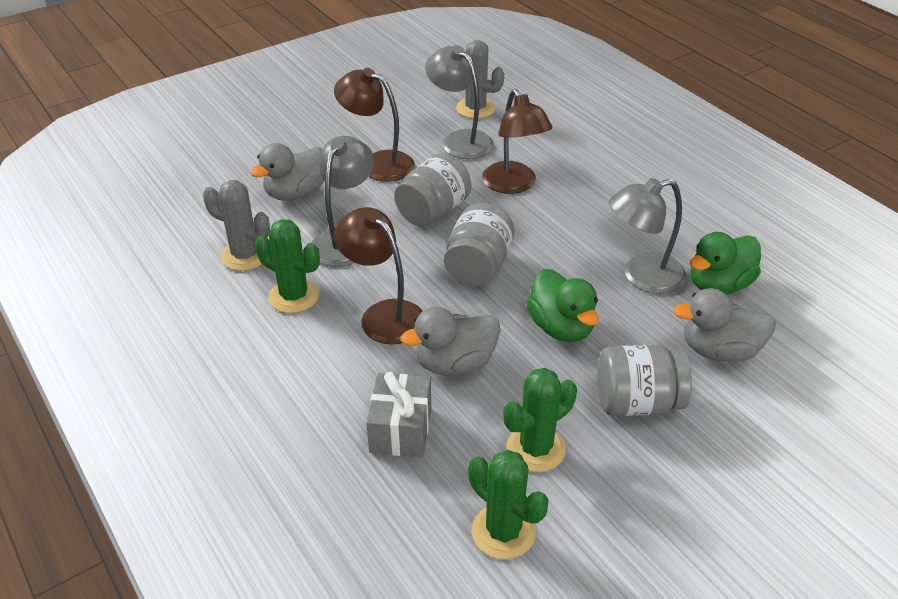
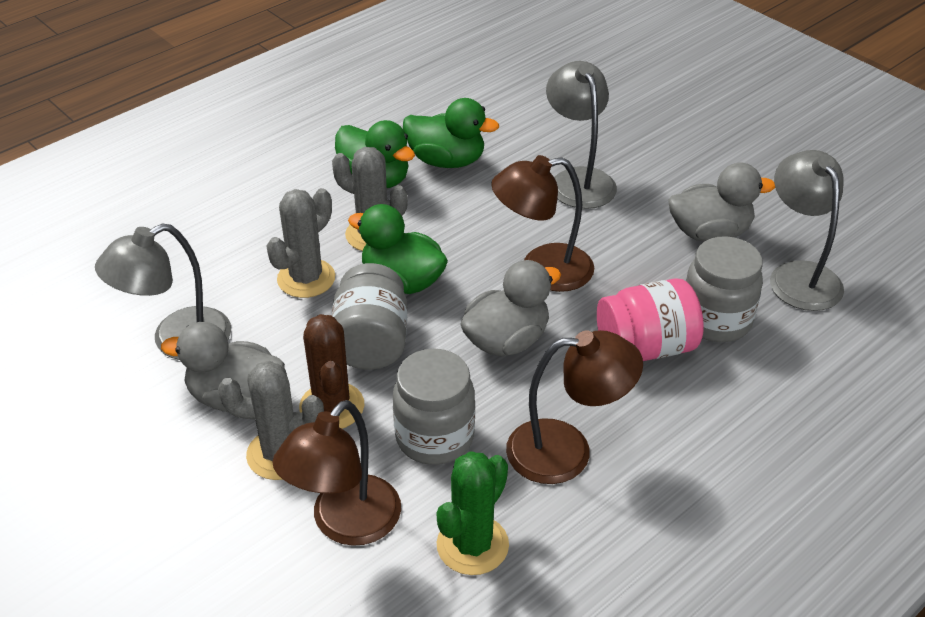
brown cactus: none = 0 -> [299,314,364,429] = 1
green cactus: [255,219,320,313] [468,450,549,559] [503,368,577,472] = 3 -> [437,451,509,575] = 1
green duck: [526,269,599,342] [690,232,761,294] = 2 -> [335,120,415,188] [348,204,448,294] [403,98,499,168] = 3
grey cactus: [203,180,270,271] [456,40,504,119] = 2 -> [218,361,324,480] [267,188,335,298] [332,147,408,251] = 3
grey gift: [366,372,431,457] = 1 -> none = 0
pink jar: none = 0 -> [597,278,704,361] = 1

